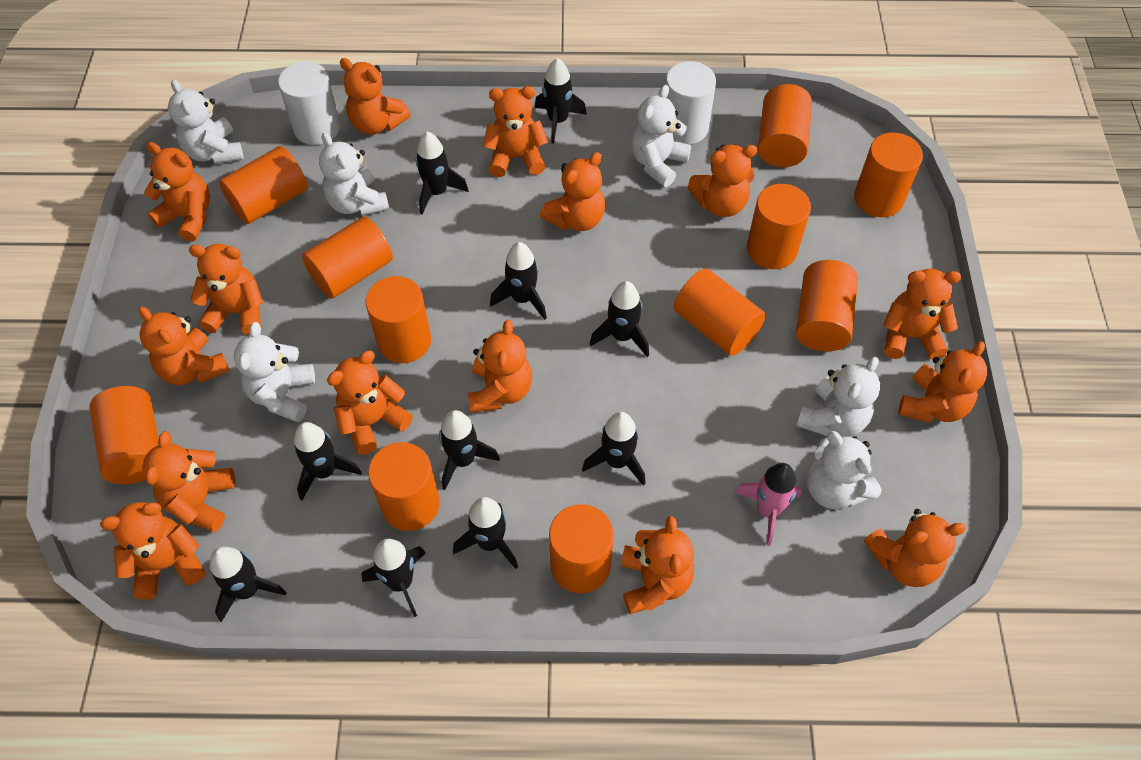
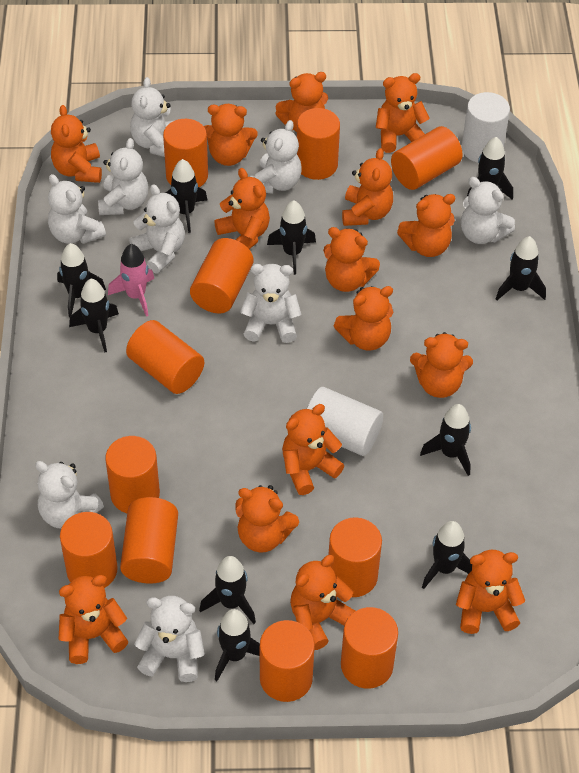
white teddy bear: [168,79,243,164] [234,322,315,422] [319,133,389,216] [631,85,691,187] [796,357,880,437] [807,431,882,509] = 6 -> [35,461,104,529] [48,174,106,244] [98,138,149,215] [129,184,185,274] [130,77,175,157] [134,596,205,682] [240,264,302,343] [250,120,302,194] [461,177,515,244] = 9

